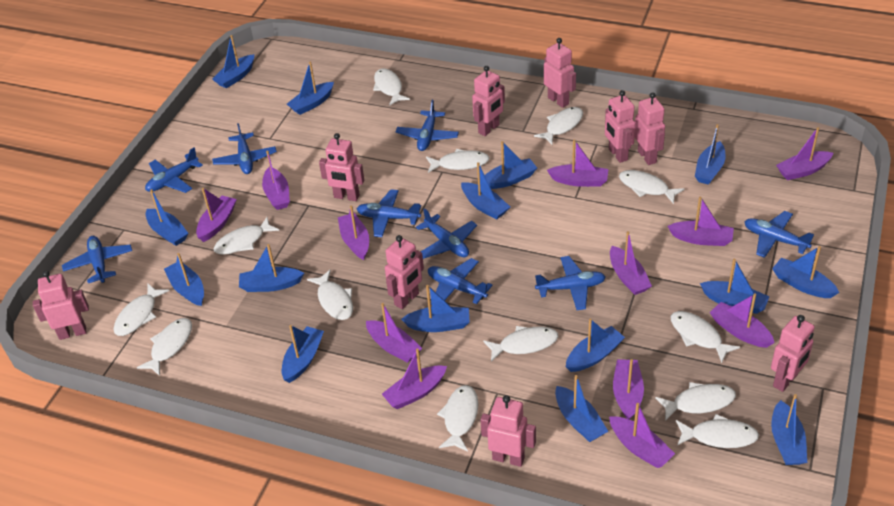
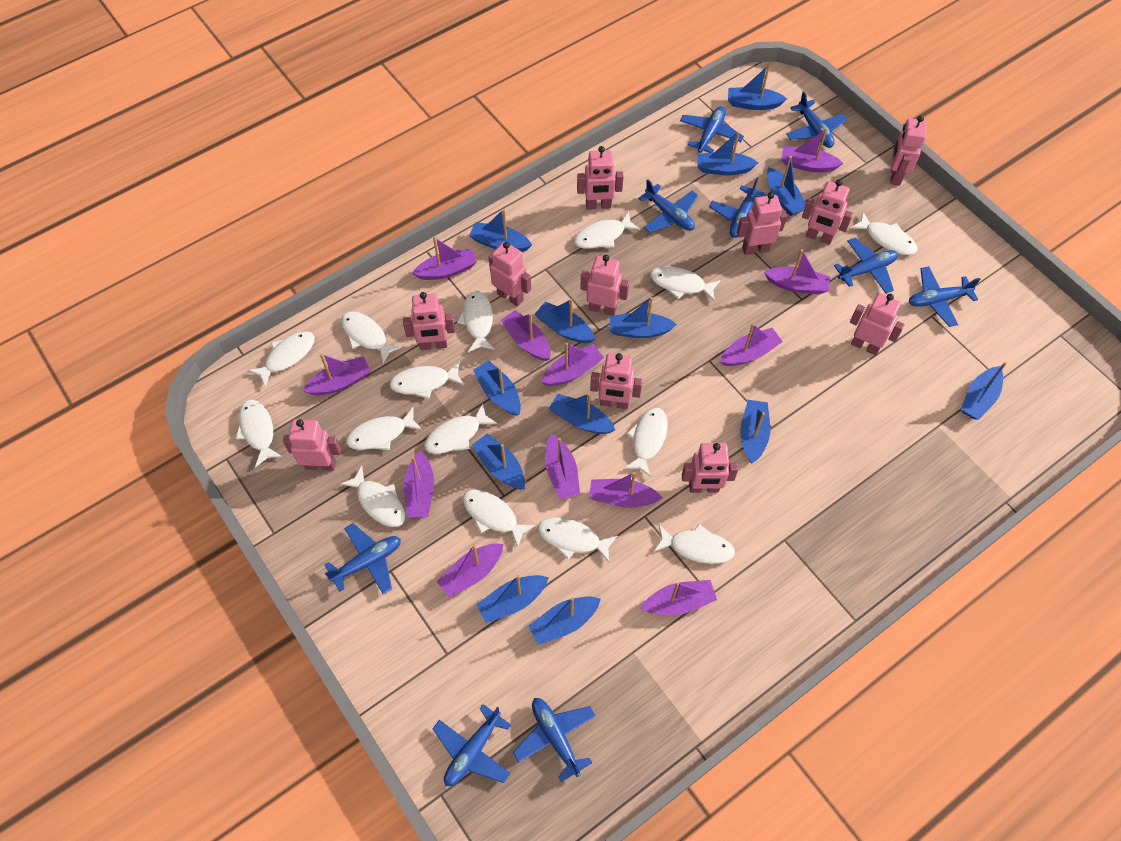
blue boat: [146,189,188,246] [164,253,204,306] [212,35,254,88] [239,244,304,292] [282,325,324,383] [287,61,334,115] [401,285,470,332] [461,162,510,220] [485,141,537,189] [555,375,609,442] [566,319,625,372] [695,124,725,185] [700,259,770,314] [771,394,807,465] [772,246,839,298] = 15 -> [469,209,532,252] [472,433,525,489] [473,360,521,416] [476,575,549,623] [528,597,601,645] [535,299,595,343] [549,393,615,434] [610,297,677,338] [697,131,758,176] [728,65,787,110] [740,400,770,464] [767,156,806,216] [961,362,1007,420] = 13
pink robot: [33,271,89,340] [319,133,364,201] [385,235,424,309] [472,66,505,136] [480,395,536,467] [544,38,576,108] [605,90,636,163] [635,92,665,165] [771,315,815,392] = 9 -> [283,419,341,471] [403,292,455,350] [489,242,531,307] [577,146,624,210] [580,255,629,316] [590,353,643,409] [682,443,738,493] [737,192,787,255] [802,179,853,245] [850,293,905,355] [890,116,927,186] = 11
white fish: [114,284,169,336] [137,318,192,376] [213,217,279,255] [307,270,353,320] [373,68,410,106] [426,149,490,173] [437,385,478,452] [483,326,558,362] [534,107,583,145] [619,170,684,204] [655,382,736,421] [670,311,740,363] [676,414,759,448] = 13 -> [236,399,282,467] [248,331,315,387] [340,466,405,527] [341,311,402,364] [346,407,422,450] [389,362,464,399] [424,403,497,454] [457,291,495,352] [463,489,535,547] [538,517,617,562] [574,211,640,249] [624,408,668,477] [650,266,721,302] [654,524,735,564] [850,212,918,255] = 15

